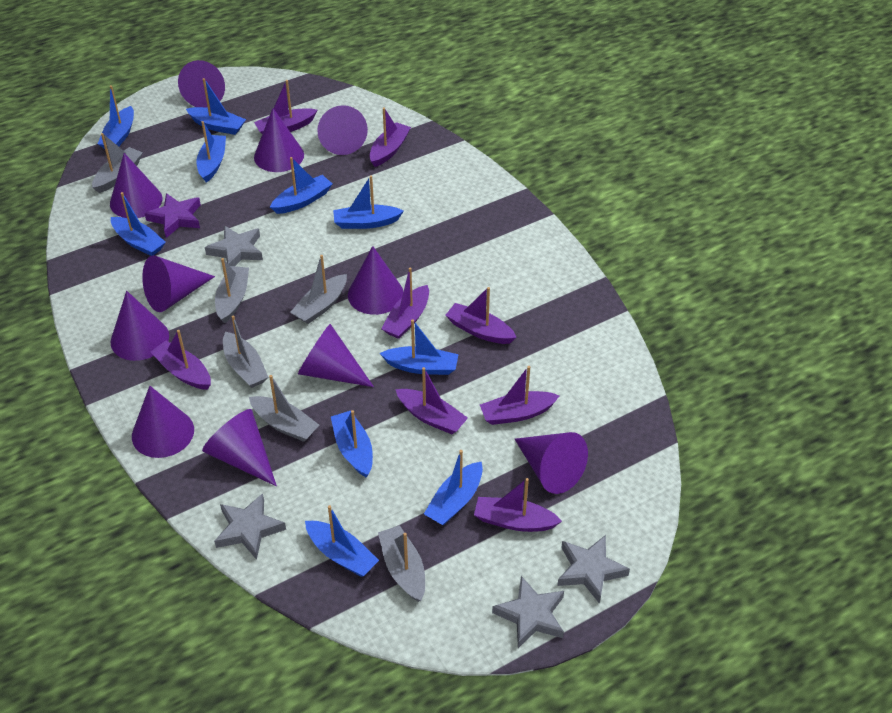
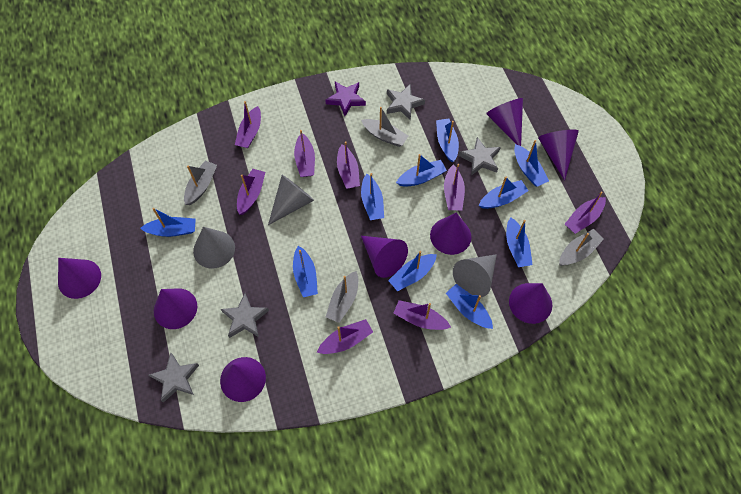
grey boat: [92,133,143,193] [215,258,249,323] [223,315,268,388] [249,375,319,442] [290,255,347,324] [378,525,425,602] = 6 -> [184,160,217,205] [326,271,358,323] [361,107,408,147] [559,229,604,266] = 4
grey cone: none = 0 -> [193,227,235,269] [268,175,314,225] [453,254,497,297] = 3
purple cone: [110,153,162,218] [111,291,169,361] [132,386,194,458] [142,255,215,312] [178,60,225,108] [202,409,277,486] [254,108,304,172] [298,324,374,387] [317,105,368,155] [348,246,403,315] [515,432,588,494] = 11 -> [58,258,101,299] [154,289,198,329] [220,357,266,402] [361,236,408,278] [430,213,471,255] [486,98,523,146] [509,283,552,324] [538,130,579,181] = 8

